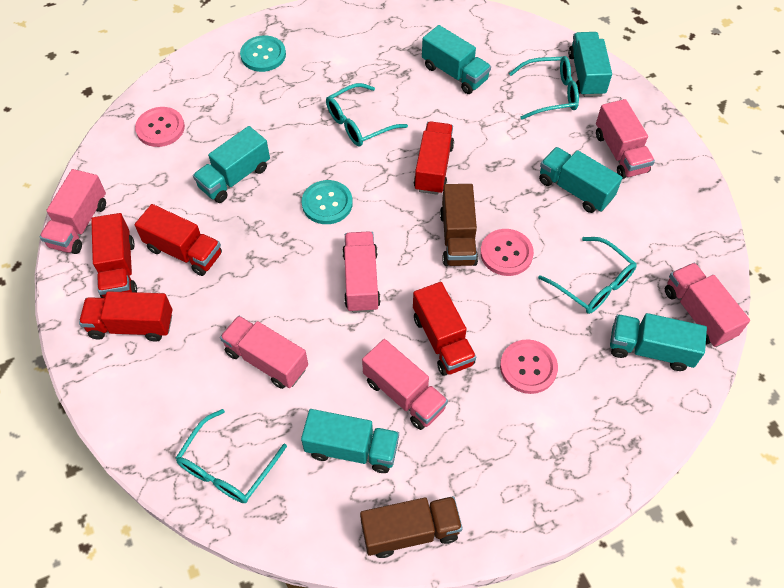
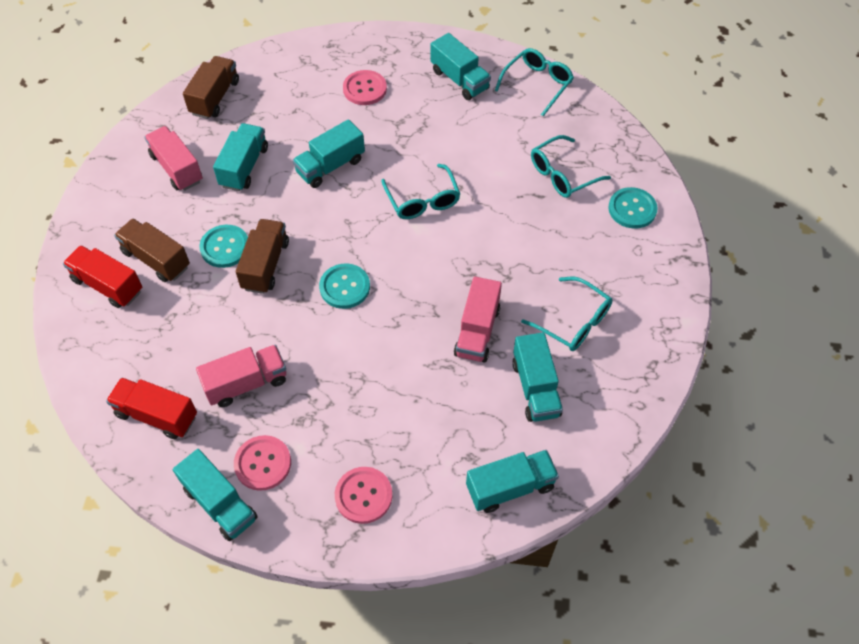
brown truck: [360,496,463,558] [440,184,478,266] = 2 -> [114,218,190,282] [183,56,239,119] [236,219,289,294] = 3
pink truck: [40,169,106,254] [220,316,308,389] [342,231,381,313] [362,339,448,430] [596,99,655,179] [665,263,750,347] = 6 -> [144,126,203,191] [196,345,286,407] [454,276,502,363] = 3
red truck: [79,291,172,342] [91,213,137,298] [135,204,222,276] [413,282,476,376] [414,121,454,195] = 5 -> [63,245,142,308] [106,377,197,439] = 2
turquoise button: [240,36,286,72] [302,180,353,224] = 2 -> [199,225,248,268] [319,263,370,309] [608,187,658,229] = 3

